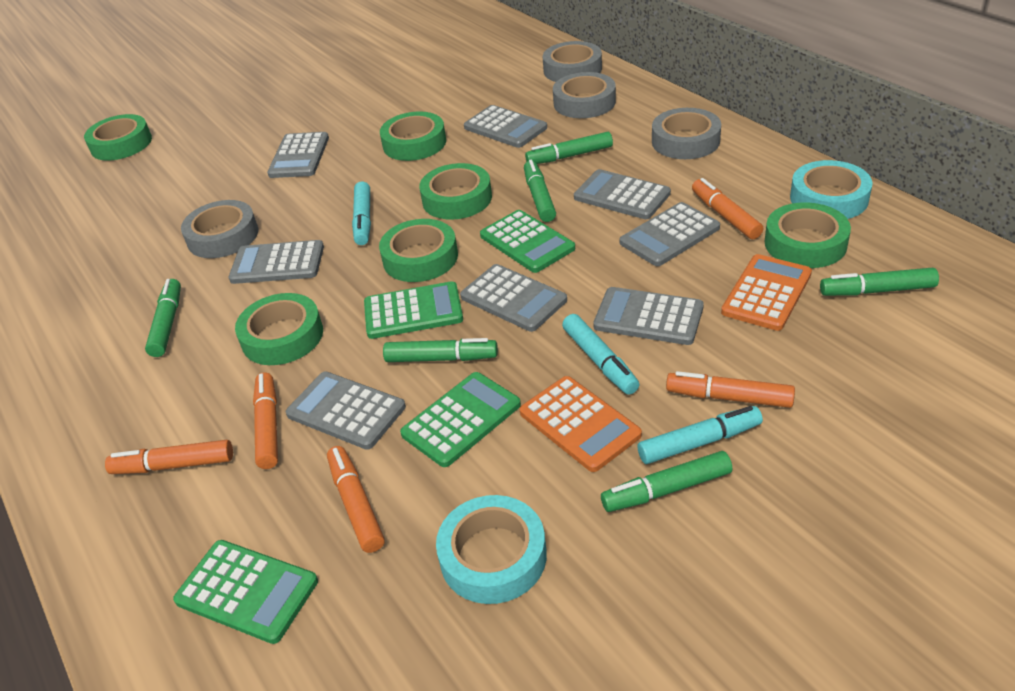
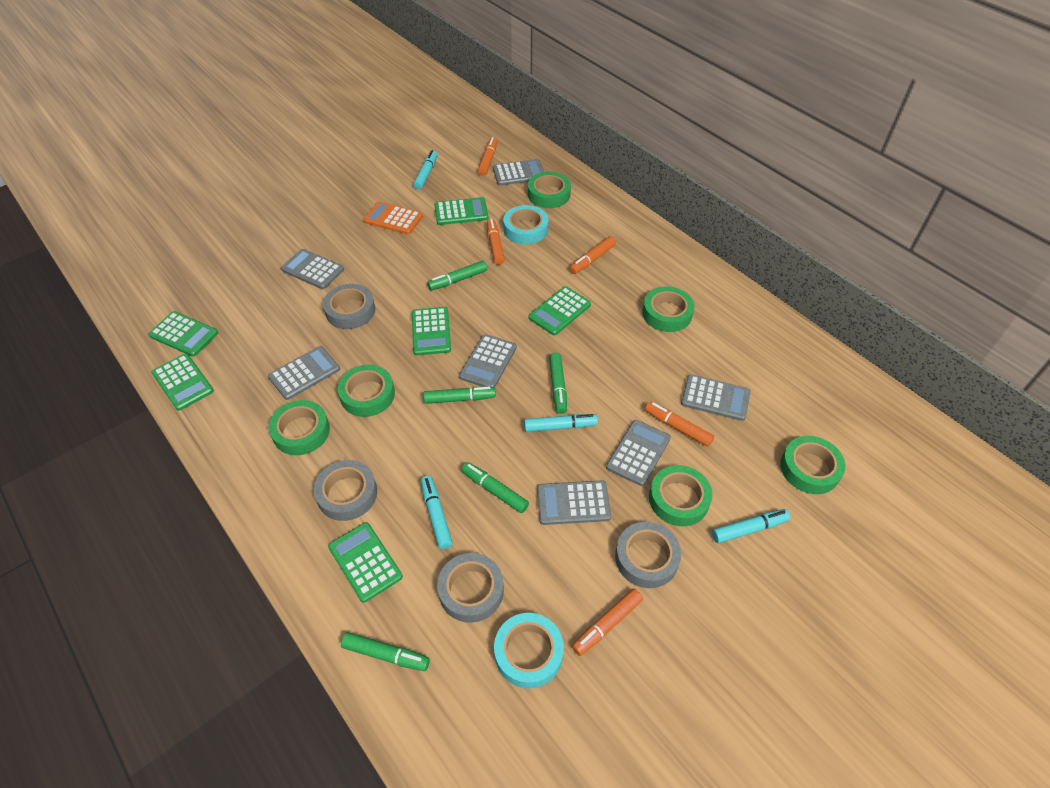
green calculator: [173,540,318,644] [364,281,463,339] [400,372,521,467] [480,210,575,273] = 4 -> [148,311,218,357] [151,353,214,411] [328,522,403,603] [412,307,451,355] [434,197,489,225] [529,286,591,335] = 6
green marker: [145,279,181,357] [383,338,498,362] [524,160,556,222] [525,132,613,164] [601,451,732,512] [820,268,939,296] = 6 -> [341,632,430,671] [423,386,496,404] [427,261,487,291] [461,462,529,513] [549,353,567,414] = 5
grey calculator: [228,240,324,284] [267,132,329,178] [286,372,406,450] [460,264,567,332] [464,105,547,148] [574,169,671,219] [593,287,704,345] [620,202,720,266] = 8 -> [268,346,340,400] [281,249,344,289] [459,334,517,387] [493,159,544,186] [537,481,611,525] [606,420,671,486] [681,374,751,421] = 7
orange calculator: [520,376,642,472] [721,254,812,331] = 2 -> [364,201,423,235] = 1
turquoise marker: [352,182,371,245] [562,314,640,395] [637,406,763,464] = 3 -> [413,150,438,190] [421,476,453,549] [524,414,598,432] [712,509,790,543] = 4

